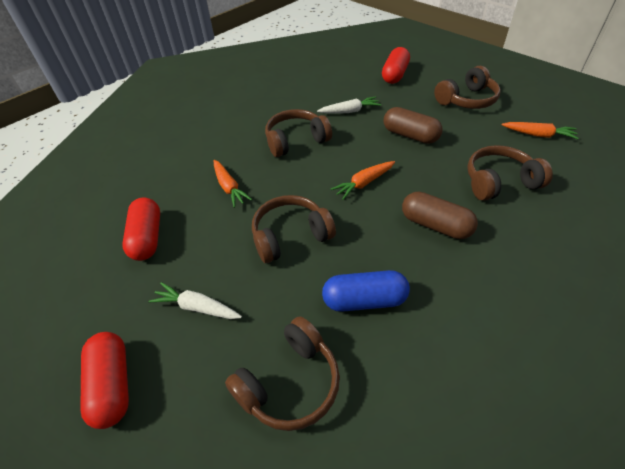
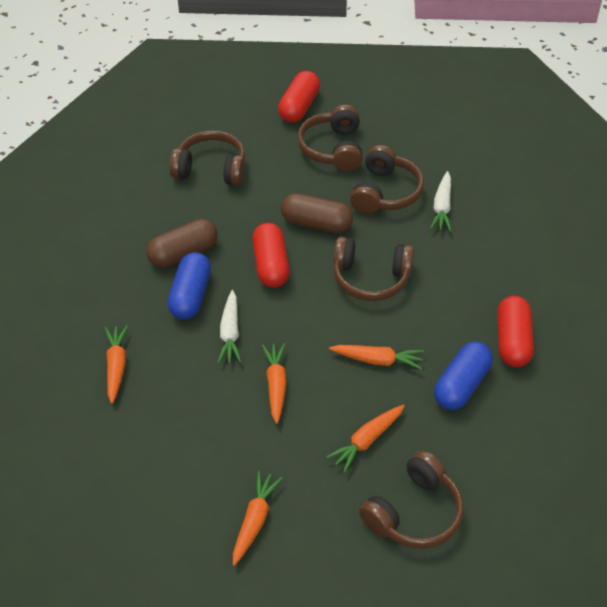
blue capsule: [322,270,410,312] = 1 -> [167,252,211,320] [434,341,493,410] = 2
orange carrot: [214,160,252,208] [331,161,395,200] [502,122,579,139] = 3 -> [105,325,128,404] [233,471,282,566] [262,343,287,424] [326,405,405,473] [329,345,424,370] = 5

